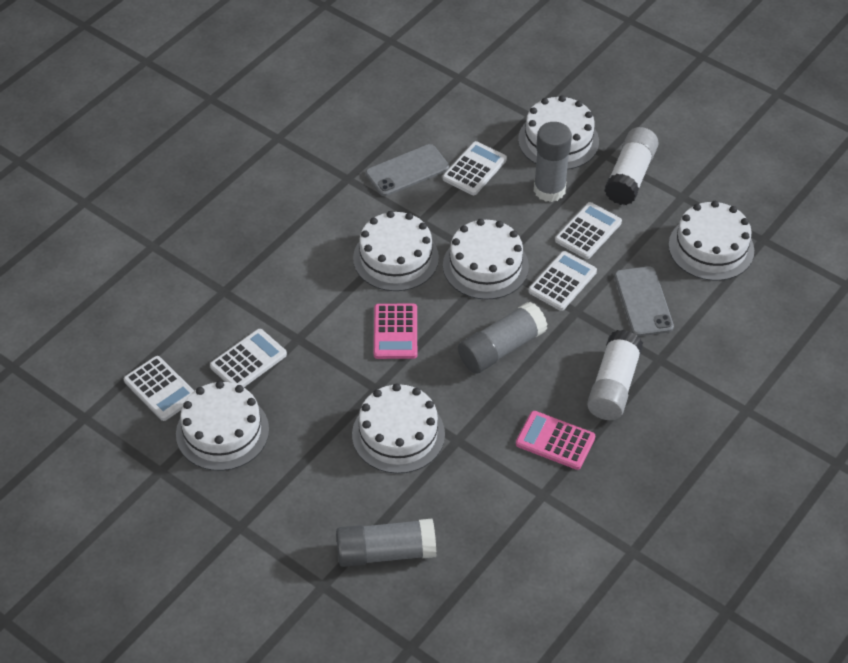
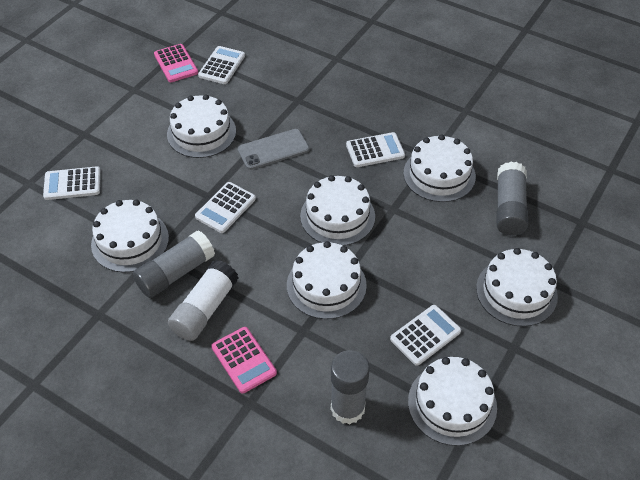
grey phone: [366,144,449,196] [615,266,674,336] = 2 -> [238,129,309,170] = 1
white cake: [176,381,269,471] [352,383,445,474] [353,211,439,291] [443,219,529,300] [518,95,599,170] [669,201,754,281] = 6 -> [91,199,169,273] [167,94,236,158] [287,241,367,319] [300,175,375,246] [403,135,476,202] [408,357,497,446] [476,248,558,327] = 7
white glue stick: [587,330,643,420] [604,127,659,205] = 2 -> [168,260,238,341] = 1

